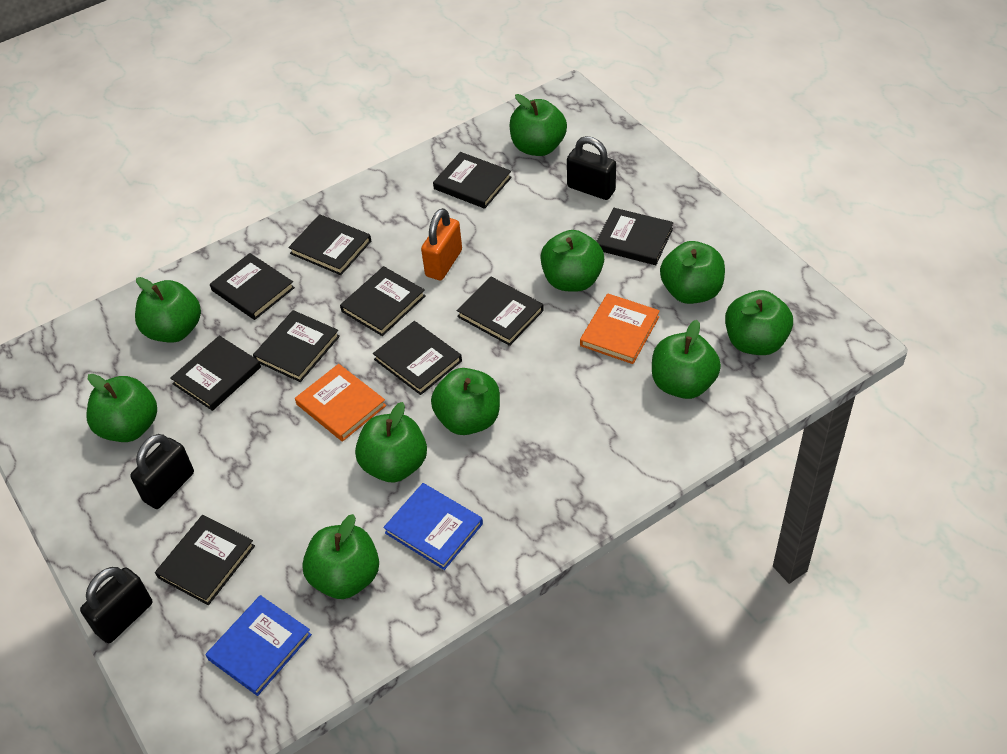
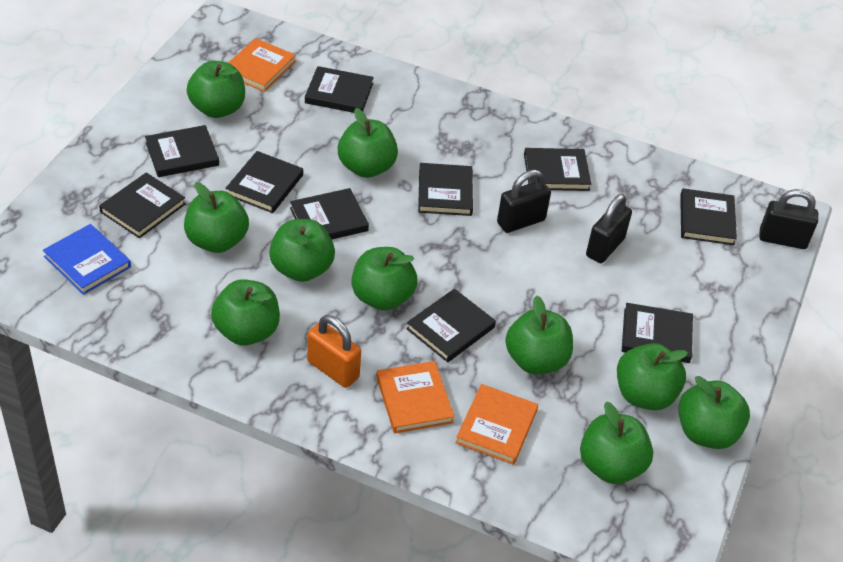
blue book: [205,595,312,696] [383,483,483,570] = 2 -> [43,224,131,295] = 1
orange book: [295,364,386,442] [580,293,660,364] = 2 -> [228,38,296,92] [376,361,455,433] [455,384,538,465] = 3

